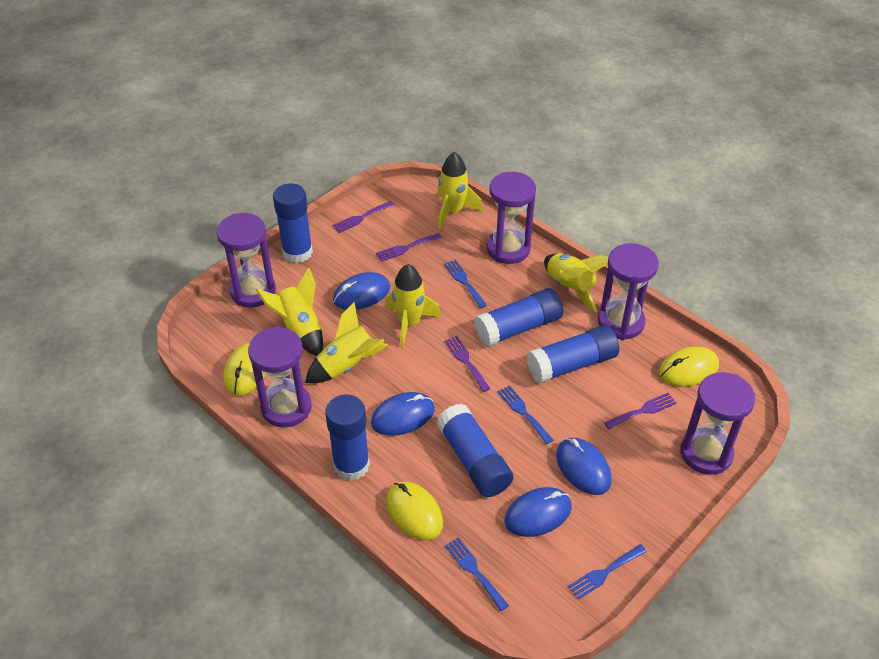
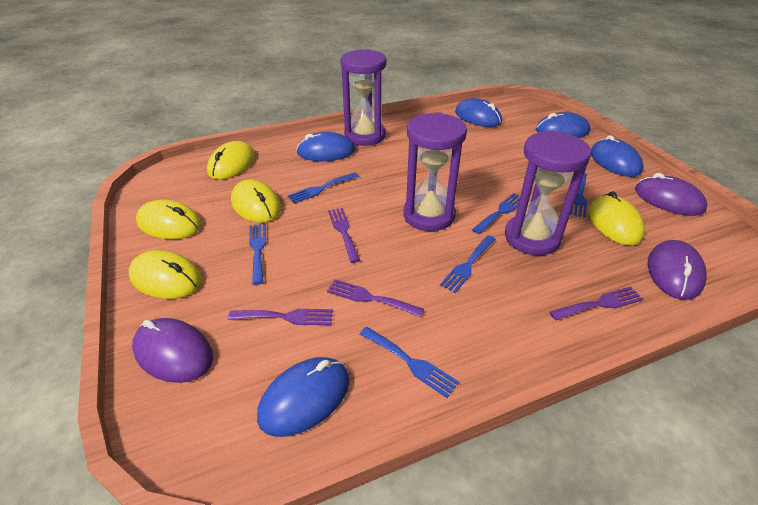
blue fork: [444,260,487,308] [445,537,509,611] [497,385,553,444] [568,544,647,599] = 4 -> [249,224,266,285] [288,173,359,203] [360,327,459,398] [440,235,496,293] [472,193,520,234] [570,172,587,217] = 6
blue glue stick: [273,183,313,263] [325,395,370,481] [437,404,513,497] [474,288,563,347] [527,325,619,383] = 5 -> none = 0
blue mouse: [333,272,390,310] [371,392,435,436] [505,487,571,537] [556,438,612,495] = 4 -> [257,357,350,437] [296,132,355,161] [455,98,502,127] [536,112,591,138] [591,135,643,177] = 5
purple hourglass: [217,213,276,307] [248,326,312,428] [487,172,536,264] [598,243,658,340] [680,372,755,475] = 5 -> [340,49,386,146] [403,112,467,231] [505,131,591,255] = 3
purple mouse: none = 0 -> [132,318,213,383] [635,173,707,216] [648,240,707,300] = 3
yellow mouse: [223,343,265,396] [386,482,443,540] [659,346,719,387] = 3 -> [129,250,202,299] [136,199,202,239] [207,141,255,180] [231,179,281,223] [588,191,645,246] = 5
yellow rocket: [256,268,323,356] [305,302,388,383] [386,264,441,348] [437,152,483,229] [544,253,608,313] = 5 -> none = 0

